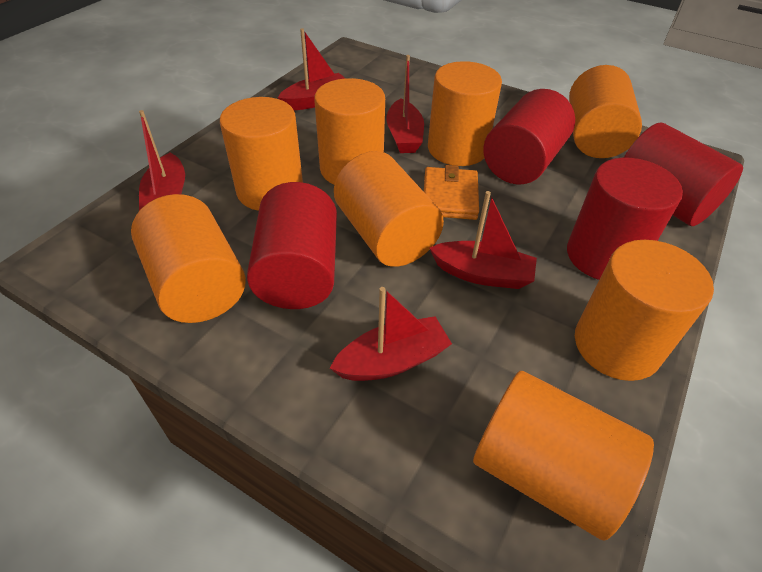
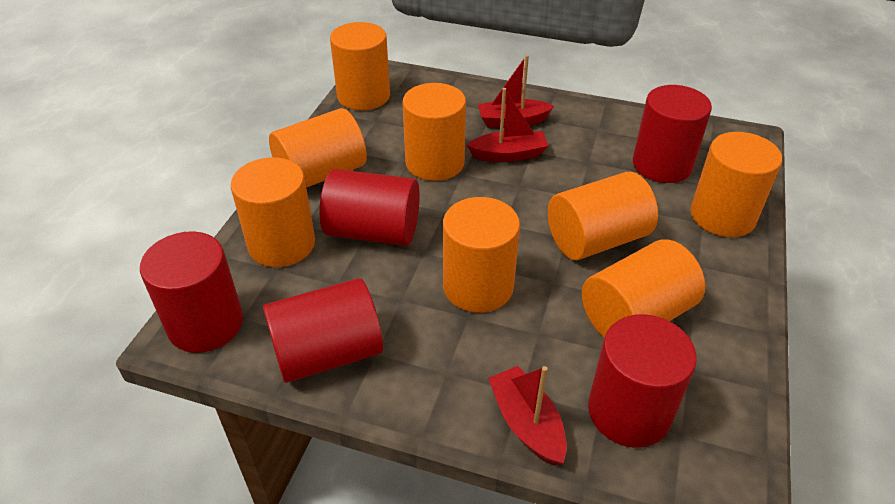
orange wallet: [424,165,479,220] = 1 -> none = 0
red boat: [139,110,185,211] [278,28,345,110] [330,287,452,381] [386,55,424,153] [430,191,537,289] = 5 -> [467,88,548,162] [478,55,554,128] [488,366,567,466] = 3
red cylinder: [247,182,337,309] [483,89,575,184] [567,158,683,280] [624,123,743,226] = 4 -> [140,231,243,353] [263,278,383,383] [319,169,420,246] [588,314,697,448] [633,85,712,183] = 5

